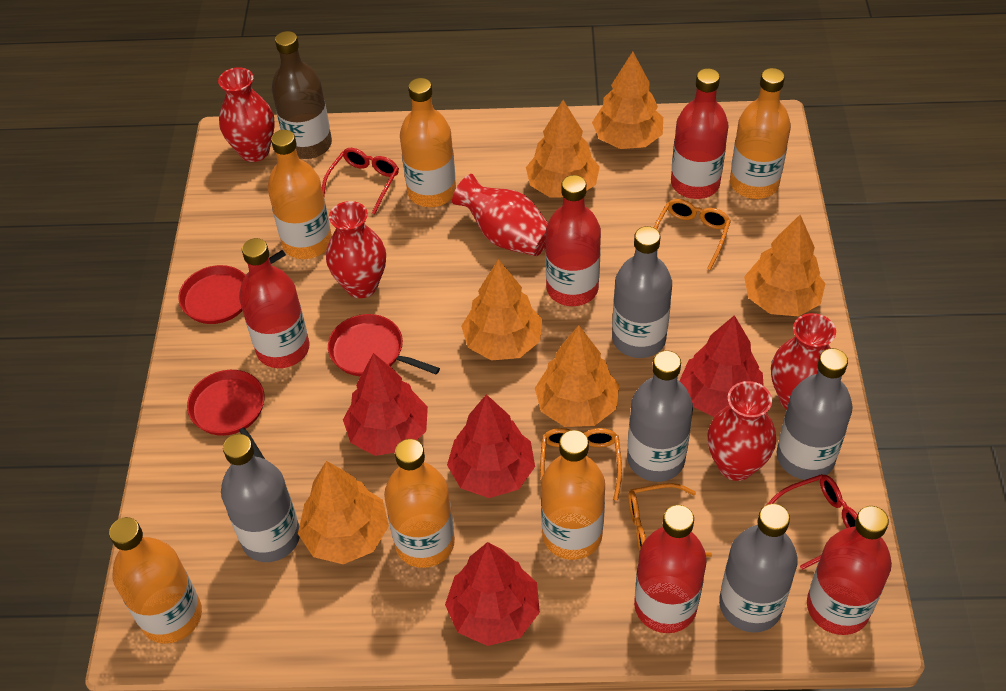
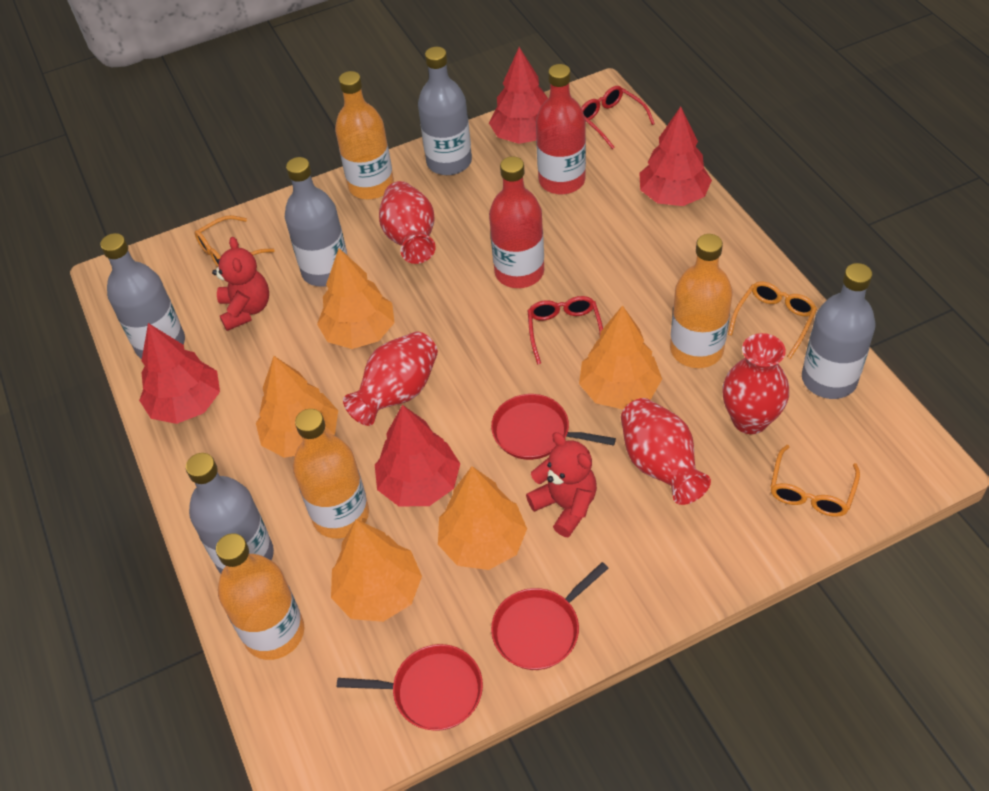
brown bottle: [272,31,332,159] = 1 -> none = 0
orange bottle: [109,517,202,644] [268,130,332,259] [384,439,455,568] [400,78,456,207] [541,430,605,560] [730,68,791,199] = 6 -> [216,533,304,660] [293,409,369,538] [335,71,394,200] [670,234,733,368] = 4
orange tree: [298,461,389,564] [461,259,542,361] [526,100,600,197] [535,325,619,427] [592,52,663,149] [744,215,825,316] = 6 -> [256,356,338,458] [317,248,394,349] [331,519,422,622] [438,466,527,570] [579,305,662,409] = 5
red bottle: [239,238,310,368] [545,175,601,306] [634,505,706,633] [671,68,729,199] [807,506,892,635] = 5 -> [489,157,544,288] [536,64,586,194] = 2
red teddy bear: none = 0 -> [212,237,269,331] [526,432,597,537] = 2
red vase: [218,68,275,162] [326,201,386,298] [452,174,548,256] [707,381,776,481] [771,313,836,409] = 5 -> [343,332,438,426] [379,181,436,264] [621,398,711,505] [722,333,789,434] = 4

